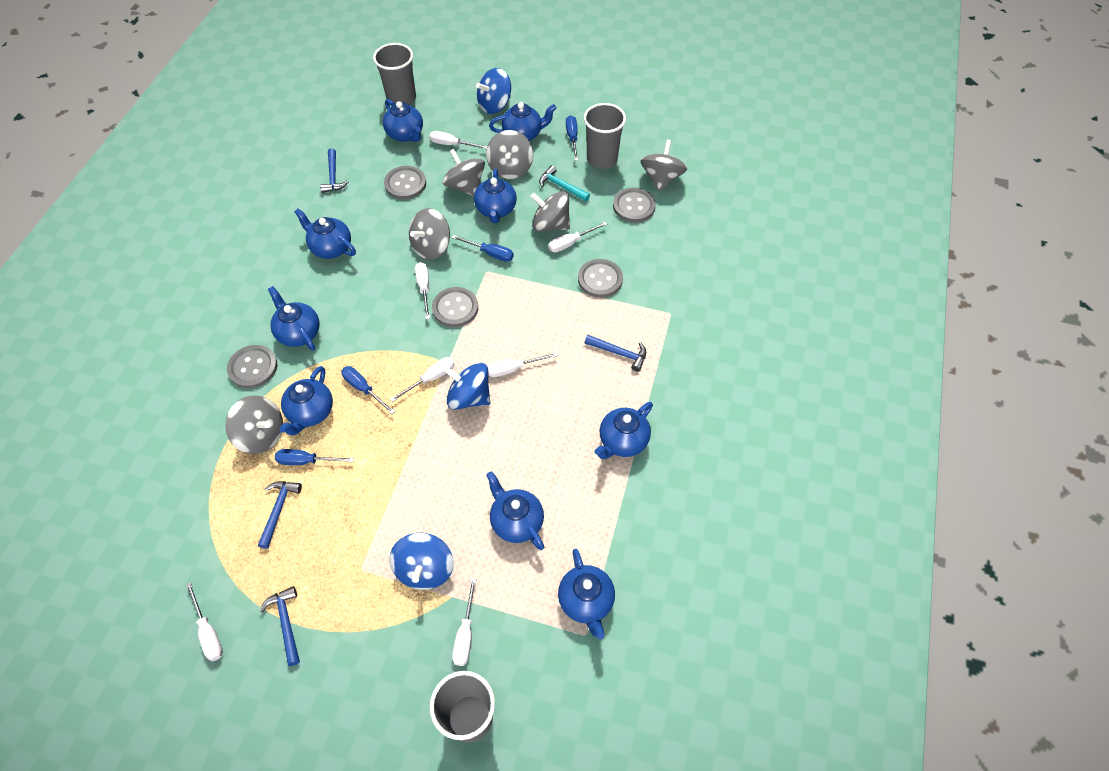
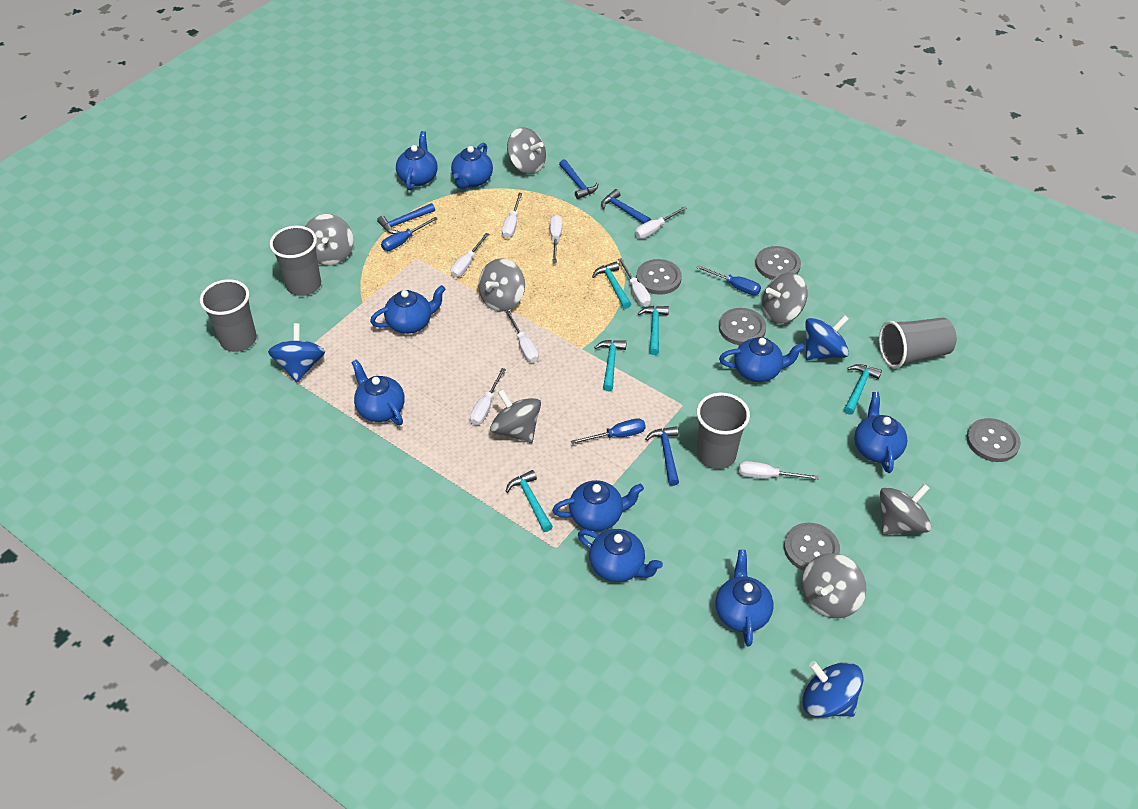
blue screwdriver: [275,449,354,465] [341,366,395,414] [452,235,514,262] [566,115,579,161] = 4 -> [381,217,437,251] [571,418,646,445] [697,265,761,295] = 3
grey cup: [373,43,416,105] [429,671,495,743] [584,103,626,169] = 3 -> [200,279,257,352] [269,226,321,296] [697,392,750,469] [879,318,957,369] = 4
grey spinning top: [225,395,283,454] [409,208,450,260] [442,149,485,196] [486,130,533,179] [530,191,570,232] [640,140,687,191] = 6 -> [305,214,353,265] [478,258,525,312] [490,389,541,443] [507,127,546,174] [762,272,808,324] [802,553,866,618] [880,484,931,535] = 7
turquoise hammer: [539,165,590,201] = 1 -> [505,470,553,532] [592,261,631,309] [594,340,627,391] [638,306,669,355] [844,364,882,415] = 5
white screwdriver: [186,582,223,661] [390,357,455,402] [415,262,430,319] [429,131,487,149] [452,578,477,666] [487,352,558,377] [548,222,607,253] = 7 -> [450,233,489,277] [470,368,506,425] [502,193,522,238] [506,311,539,363] [550,215,562,263] [618,258,651,306] [635,206,687,239] [739,461,819,480] = 8

